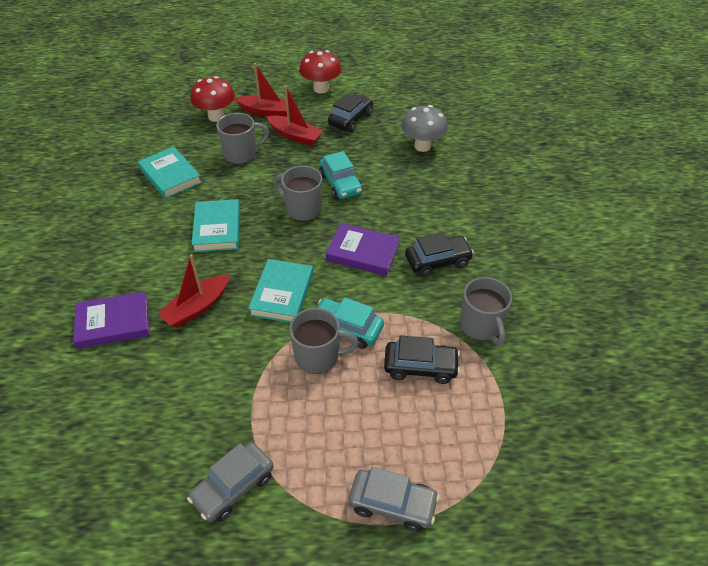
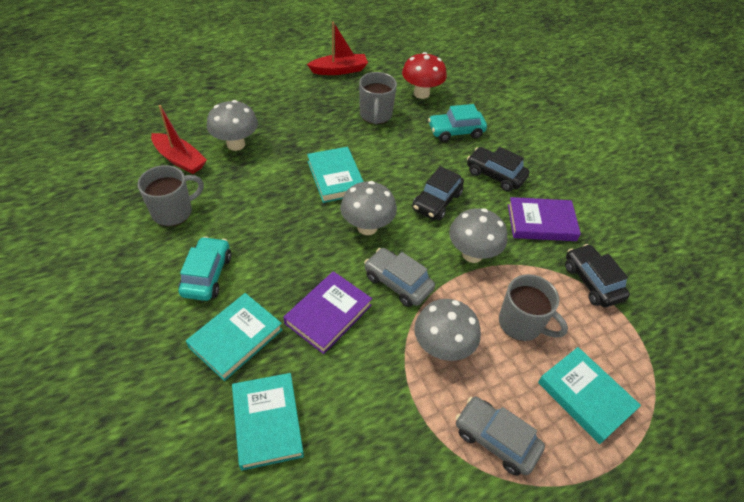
grey mug: [216,113,269,165] [274,166,322,222] [289,308,359,374] [460,277,512,345] = 4 -> [138,165,204,226] [359,72,397,124] [499,274,568,341] = 3
grey mushroom: [401,105,448,152] = 1 -> [207,100,258,151] [340,181,397,235] [414,299,481,361] [449,208,507,263] = 4
red boat: [157,254,230,328] [235,63,287,117] [266,85,324,146] = 3 -> [151,105,207,174] [307,22,368,75] = 2
red mushroom: [190,76,235,122] [299,50,341,93] = 2 -> [402,52,447,99] = 1
turquoise book: [138,147,202,199] [192,199,240,252] [248,259,313,323] = 3 -> [186,293,283,381] [232,373,304,470] [307,147,364,203] [538,347,641,444] = 4

